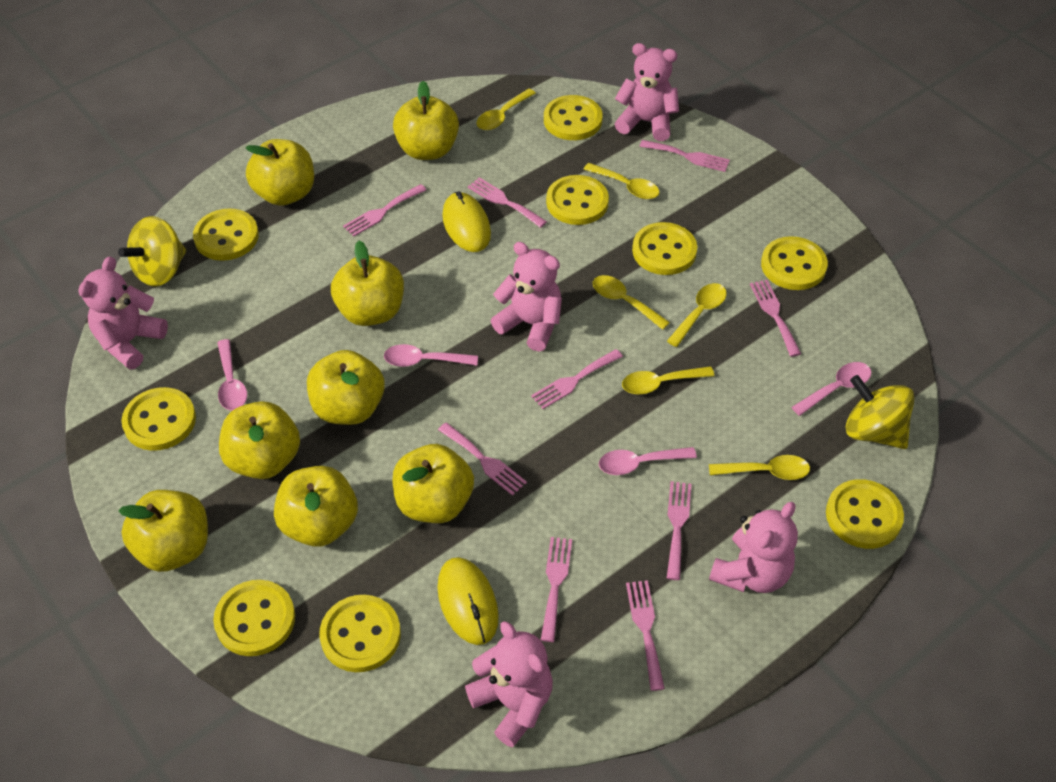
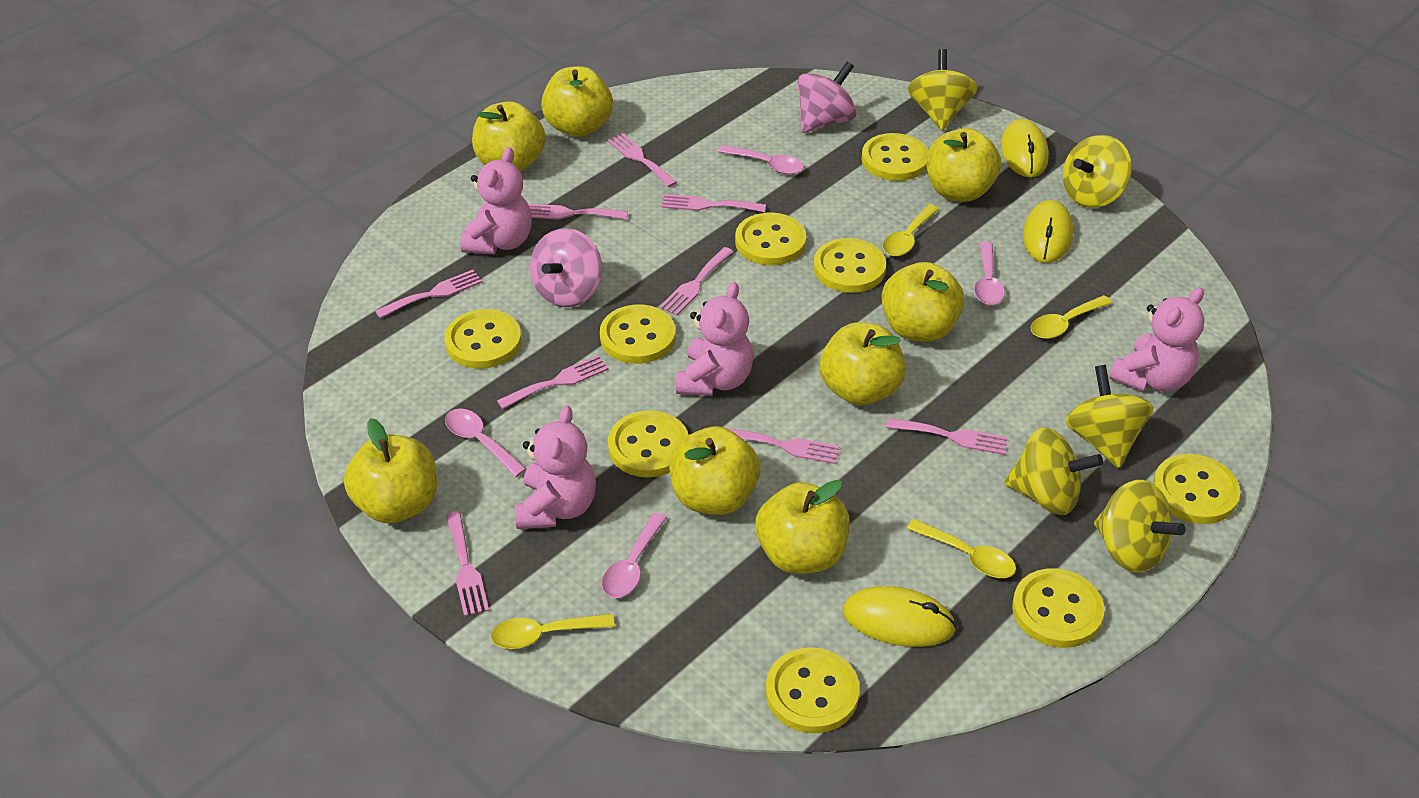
pink spinning top: none = 0 -> [530,228,602,307] [797,61,857,133] = 2
pink teddy bear: [78,257,168,370] [465,621,553,747] [491,242,562,352] [615,43,679,141] [709,502,798,593] = 5 -> [460,147,532,254] [515,405,596,529] [676,282,754,396] [1109,287,1205,392] = 4
yellow mouse: [437,557,499,645] [442,191,491,252] = 2 -> [843,586,956,647] [1001,119,1049,177] [1023,200,1073,263] = 3
yellow spinning top: [118,216,187,287] [846,375,915,449] = 2 -> [908,49,977,130] [1004,427,1103,515] [1063,135,1132,208] [1066,365,1154,468] [1094,480,1185,573] = 5
yellow spoon: [476,89,536,130] [583,163,659,199] [593,275,670,330] [622,366,714,395] [667,283,727,347] [709,455,810,480] = 6 -> [491,614,615,649] [883,204,939,256] [906,519,1016,578] [1031,295,1112,339] = 4

